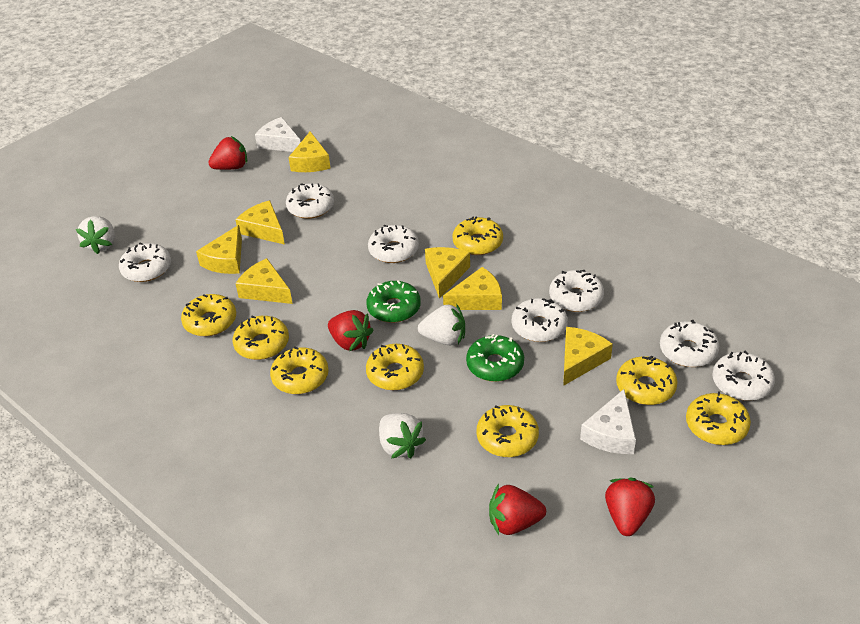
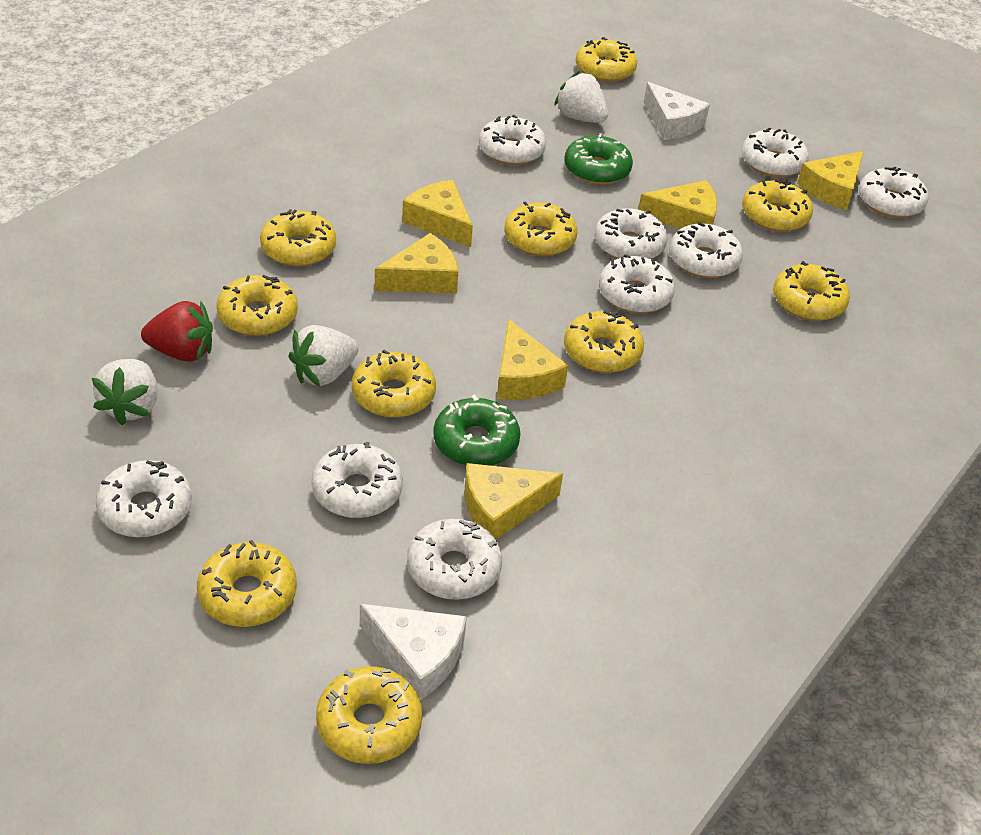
red strawberry: [208,136,247,170] [328,310,374,351] [489,484,546,535] [605,478,655,536] = 4 -> [141,301,213,362] = 1
white donut: [119,243,171,282] [286,183,334,219] [368,225,419,263] [512,298,568,342] [549,270,604,312] [660,320,719,367] [712,350,775,401] = 7 -> [95,460,192,538] [311,442,403,518] [407,519,502,600] [479,115,546,165] [594,208,668,259] [599,254,675,313] [669,222,743,278] [741,128,809,177] [858,167,929,218] = 9
yellow cheese: [196,225,242,274] [235,200,285,245] [235,258,293,304] [288,131,330,172] [425,247,470,299] [443,267,502,310] [563,327,613,386] = 7 -> [375,233,458,293] [402,180,473,247] [465,463,563,540] [497,319,568,400] [638,180,717,229] [797,151,864,210] = 6
yellow donut: [181,294,236,336] [233,316,289,360] [270,346,329,394] [366,344,424,390] [452,216,503,255] [476,405,539,457] [616,356,677,405] [686,391,751,445] = 8 -> [197,540,297,627] [216,275,298,336] [260,209,336,267] [316,666,423,764] [352,350,436,417] [504,201,577,256] [564,311,644,373] [576,37,637,82] [742,180,813,232] [773,261,850,321] = 10

